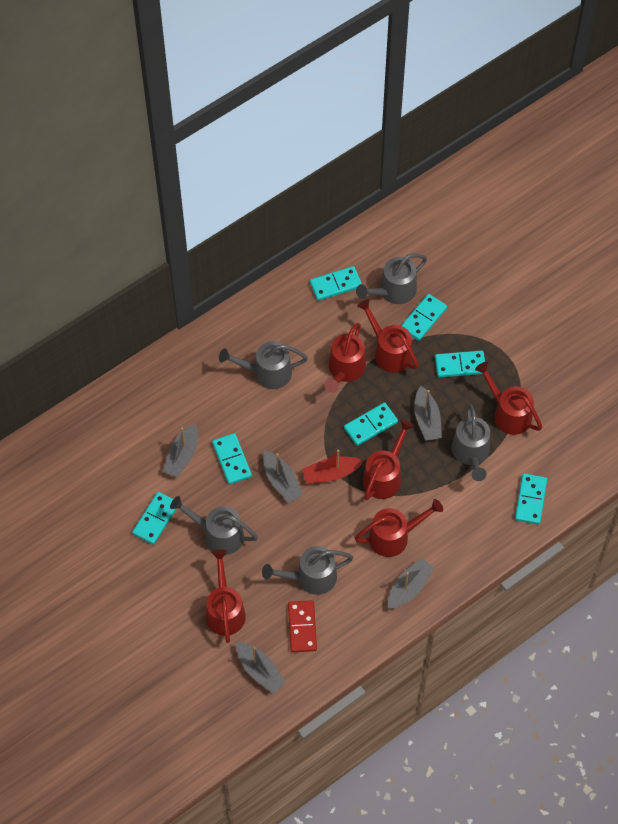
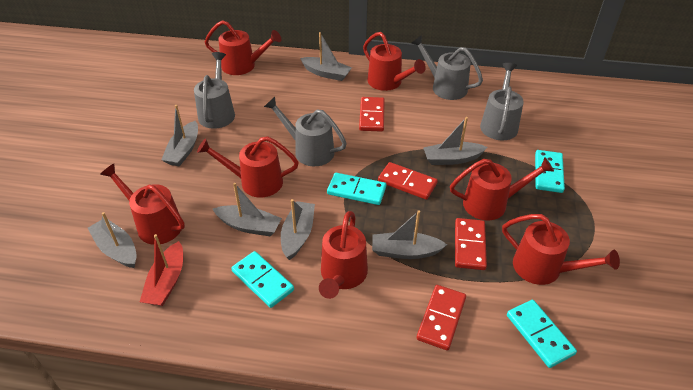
grey boat: [163,423,198,478] [236,642,286,694] [263,451,303,503] [388,558,434,609] [414,386,442,441] = 5 -> [88,212,137,268] [161,105,198,166] [213,183,282,236] [281,199,315,260] [300,32,352,81] [372,211,447,259] [423,117,487,165] = 7
grey watering can: [170,496,258,555] [219,341,308,389] [262,546,353,595] [356,253,427,304] [451,404,490,481] = 5 -> [194,52,235,129] [264,97,347,166] [411,35,483,100] [480,63,524,141] = 4
red domino: [288,600,317,652] = 1 -> [359,97,385,132] [378,162,438,200] [417,285,466,351] [455,218,487,270] = 4
red watering can: [206,549,246,643] [324,323,366,393] [355,499,443,557] [357,299,419,373] [362,420,414,500] [475,362,542,435] = 6 -> [100,164,185,245] [197,136,299,198] [205,20,281,75] [319,211,368,299] [363,32,426,91] [450,158,554,220] [502,214,620,285] = 7
turquoise domino: [132,492,176,545] [212,433,252,484] [310,266,362,301] [344,402,398,446] [401,294,447,341] [435,351,485,377] [515,473,547,524] = 7 -> [231,251,294,308] [327,173,386,205] [507,300,577,368] [535,150,565,193] = 4

